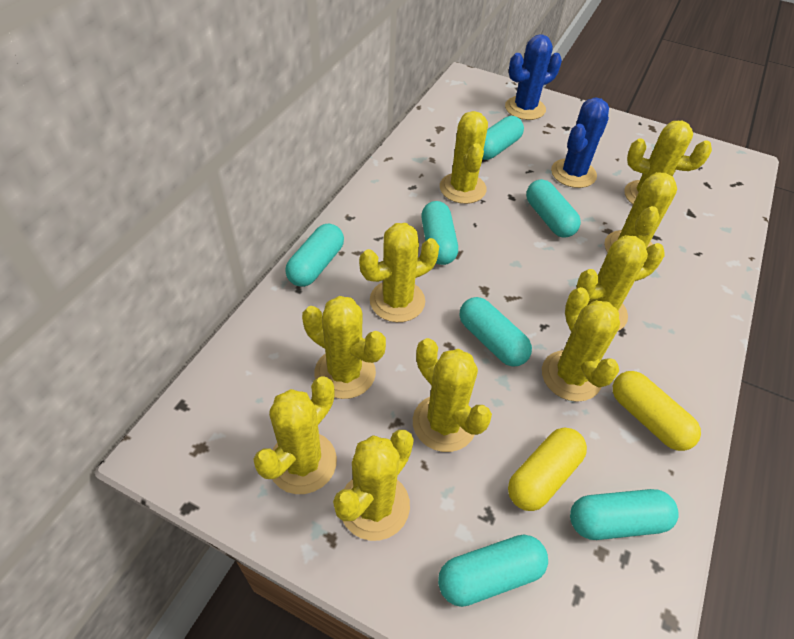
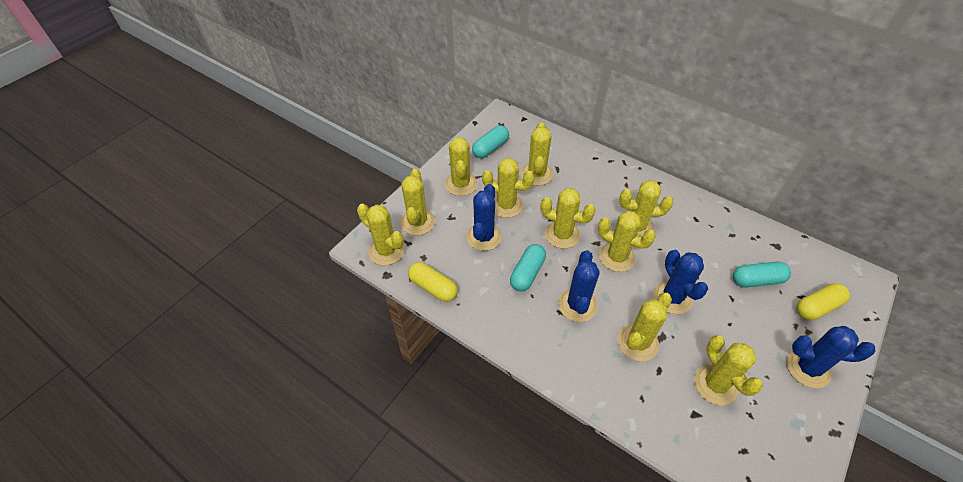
blue cactus: [505,35,562,120] [551,98,609,188] = 2 -> [466,184,502,251] [558,250,600,322] [653,250,708,314] [786,326,875,388] = 4
turquoise capsule: [285,224,344,287] [421,201,458,265] [438,535,548,607] [460,297,532,366] [482,116,524,160] [526,179,581,238] [570,489,679,540] = 7 -> [472,125,509,158] [510,244,546,291] [733,262,791,288] = 3

